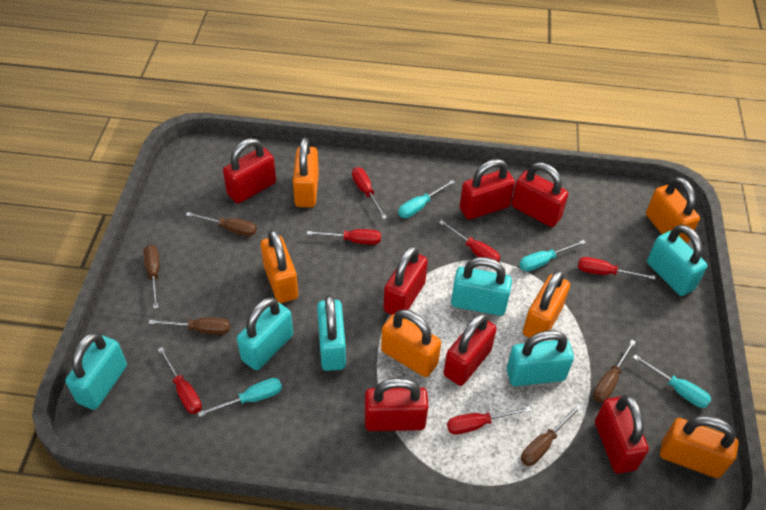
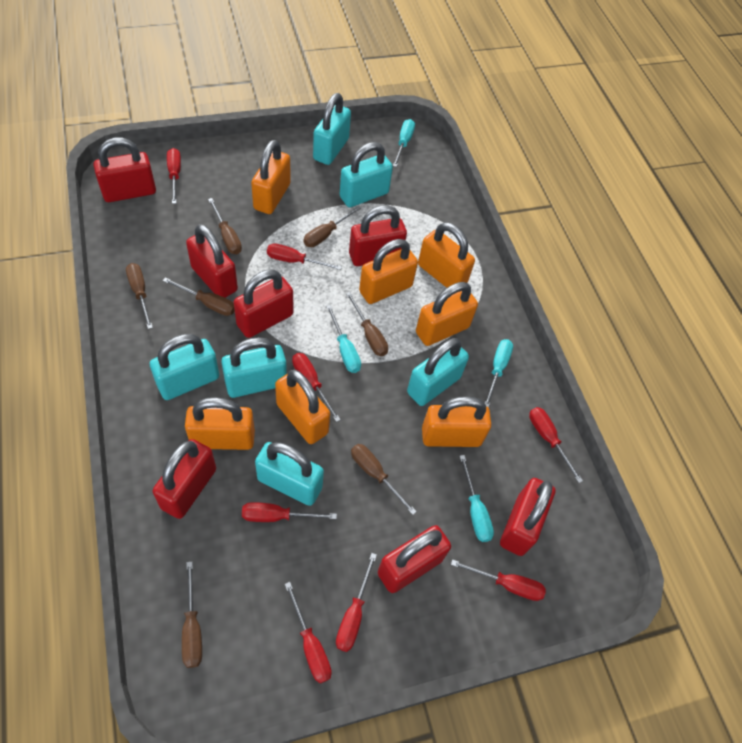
brown screwdriver: [144,245,159,309] [148,318,230,335] [186,212,257,236] [521,404,581,466] [593,340,636,403] = 5 -> [126,263,153,329] [163,277,235,316] [182,562,202,668] [208,198,242,254] [304,206,361,247] [346,292,388,356] [351,444,417,515] = 7
orange padlock: [261,230,298,303] [293,137,319,207] [381,309,441,377] [523,270,570,338] [646,177,700,243] [660,416,738,478] = 6 -> [185,397,255,450] [251,140,291,214] [275,370,330,444] [359,239,418,304] [416,282,478,346] [418,222,475,288] [422,396,491,447] = 7
red screwdriver: [158,347,202,414] [307,229,381,245] [352,167,387,219] [439,220,500,262] [447,406,531,435] [578,257,655,280] = 6 -> [167,148,181,204] [242,502,337,522] [267,243,342,270] [285,582,332,684] [292,353,341,422] [336,553,377,652] [451,559,546,601] [529,407,583,483] = 8

